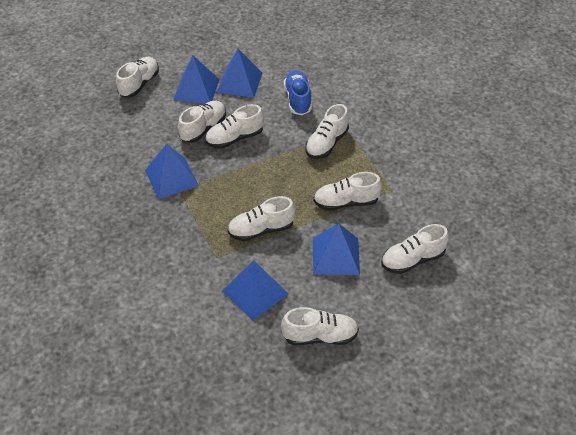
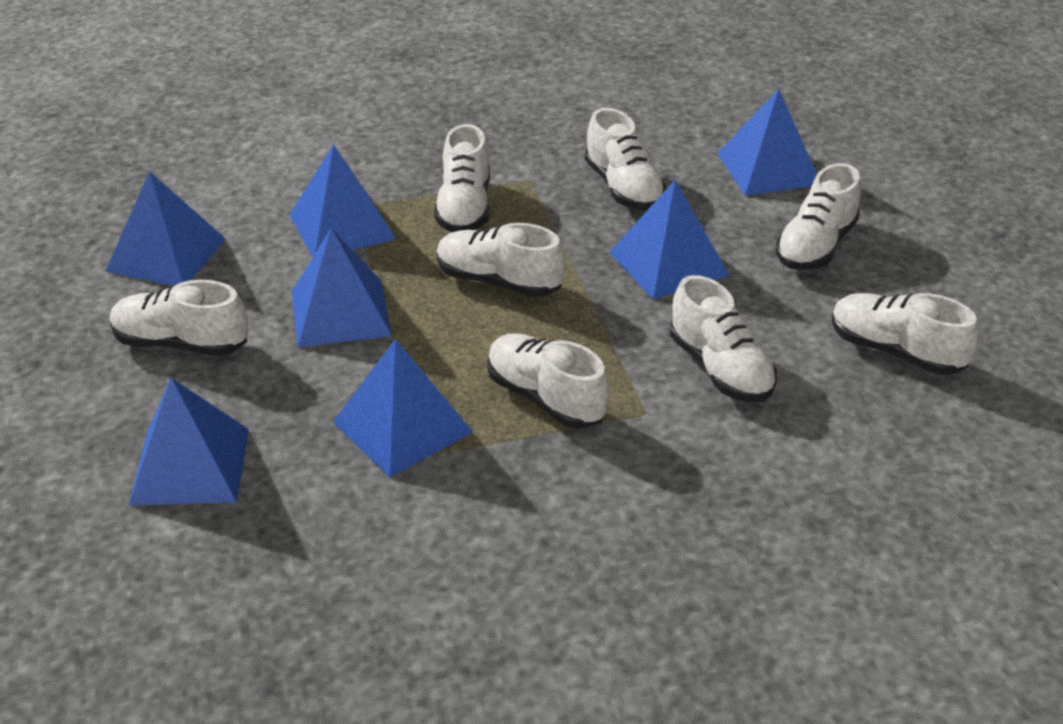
blue pyramid: [145,144,199,199] [173,55,219,104] [217,49,262,98] [222,260,289,321] [313,223,360,275] = 5 -> [105,171,226,285] [129,378,249,506] [289,144,396,257] [292,228,392,347] [333,339,473,477] [609,180,729,300] [717,89,817,196] = 7
blue shoe: [284,70,312,115] = 1 -> none = 0

